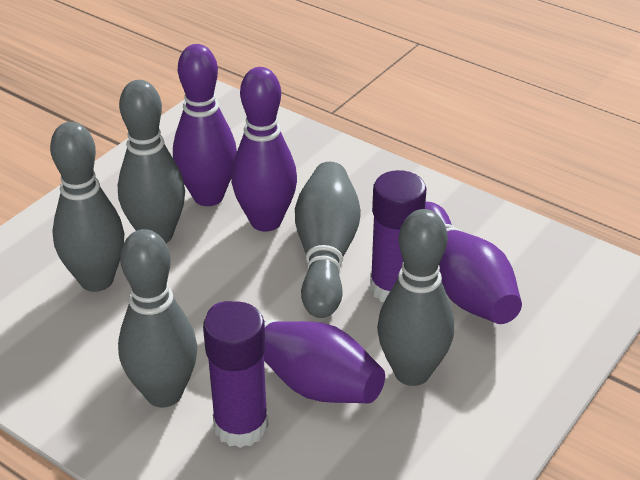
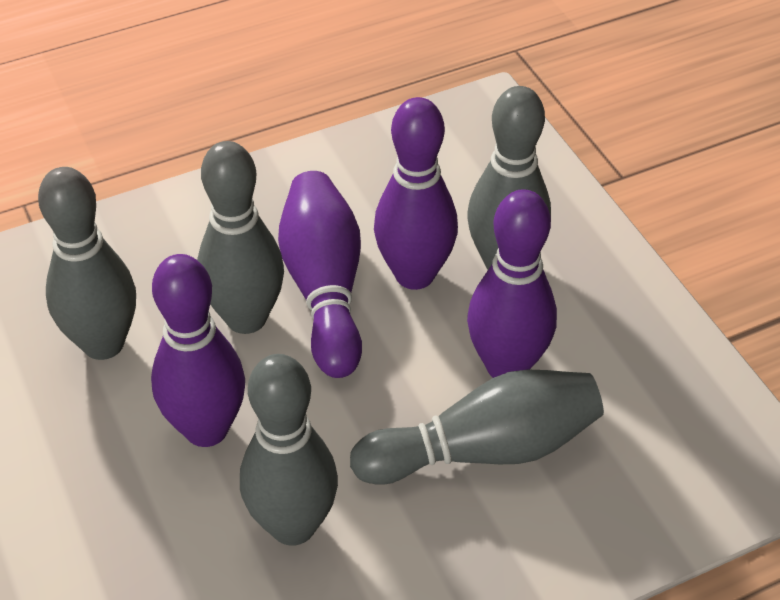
purple glue stick: [203,301,269,448] [370,170,426,302] = 2 -> none = 0

